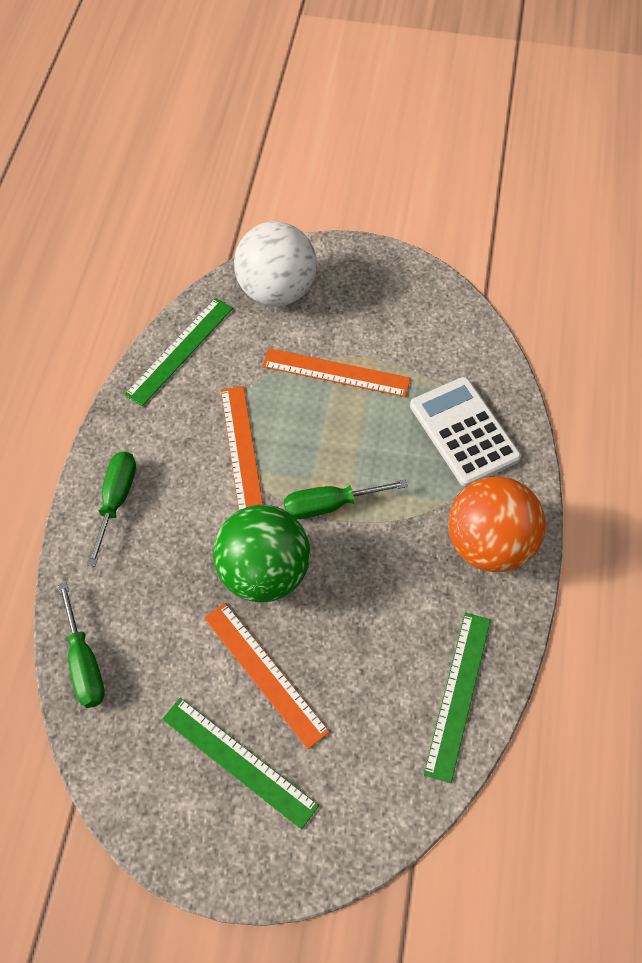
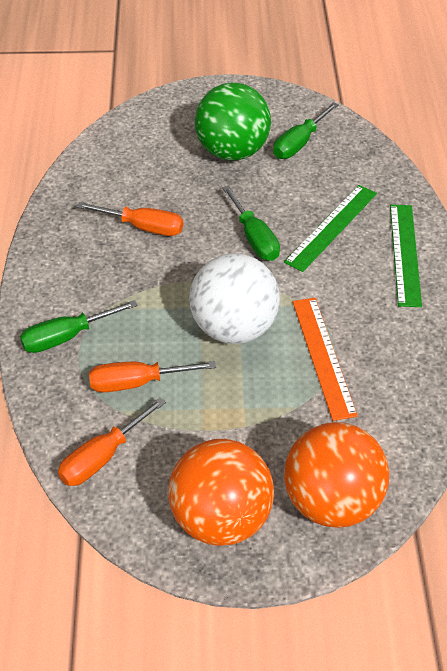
green ruler: [124,298,233,406] [162,698,319,829] [424,612,491,783] = 3 -> [284,185,377,272] [390,205,422,307] = 2
orange ball: [448,476,546,572] = 1 -> [168,439,274,546] [284,422,389,528] = 2
orange ruler: [204,603,330,749] [221,386,263,510] [262,348,411,397] = 3 -> [293,298,358,421] = 1
orange screwdriver: none = 0 -> [58,397,166,486] [77,202,183,236] [89,361,216,392] = 3
white calculator: [410,377,521,487] = 1 -> none = 0

